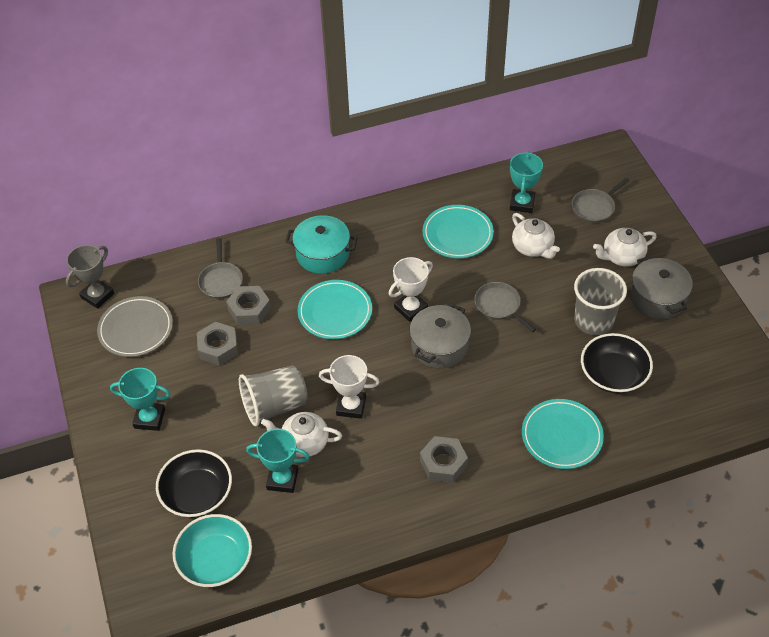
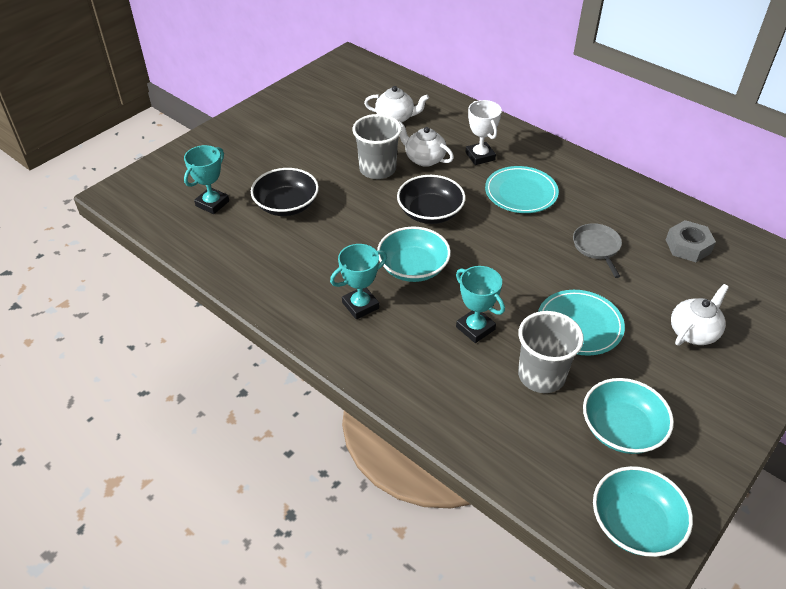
grey nut: [197,322,238,366] [226,286,271,325] [420,436,468,483] = 3 -> [666,220,716,262] = 1
grey pan: [198,238,243,299] [474,282,536,332] [572,178,630,223] = 3 -> [573,223,622,278] = 1
grey plate: [97,296,173,357] = 1 -> none = 0
grey pot: [409,303,471,369] [630,255,693,319] = 2 -> none = 0
grey trophy: [66,245,114,309] = 1 -> none = 0
turquoise bowl: [172,514,252,587] = 1 -> [377,226,451,282] [583,378,674,454] [593,466,693,557] = 3
turquoise plate: [298,280,372,339] [422,205,494,258] [522,399,604,469] = 3 -> [485,166,559,213] [538,290,625,356] = 2
turquoise pot: [285,215,357,274] = 1 -> none = 0
white trophy: [319,355,379,419] [389,257,433,322] = 2 -> [466,100,502,165] = 1

